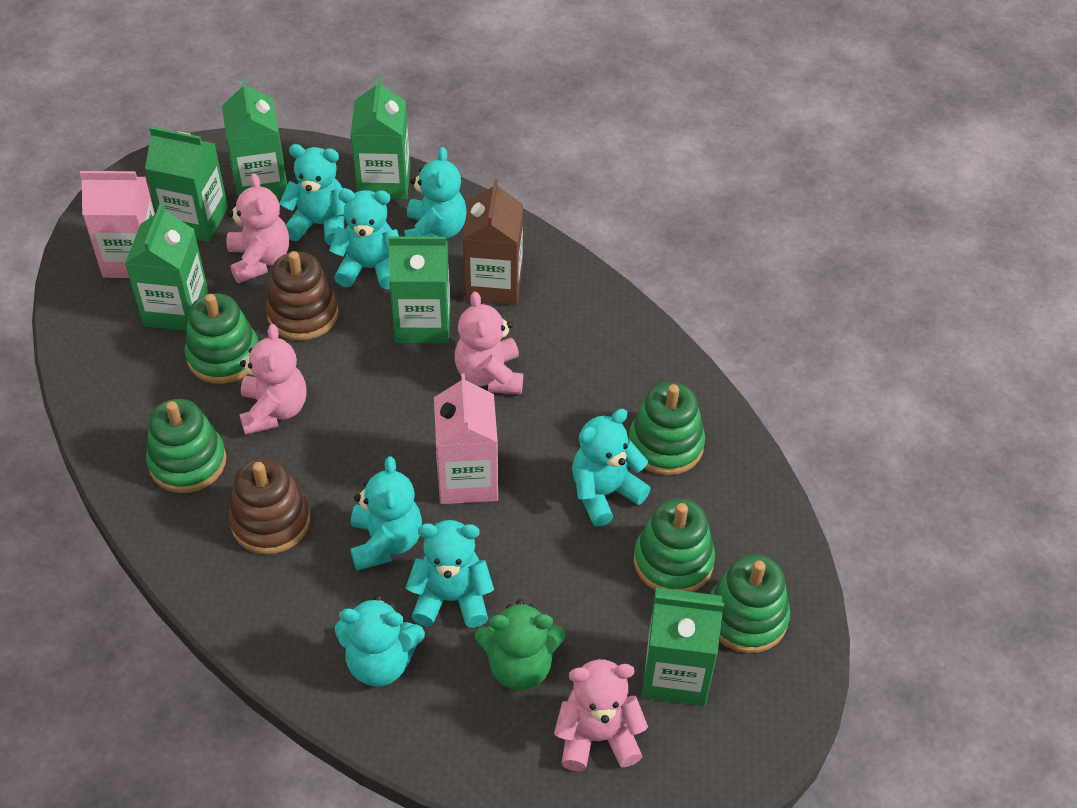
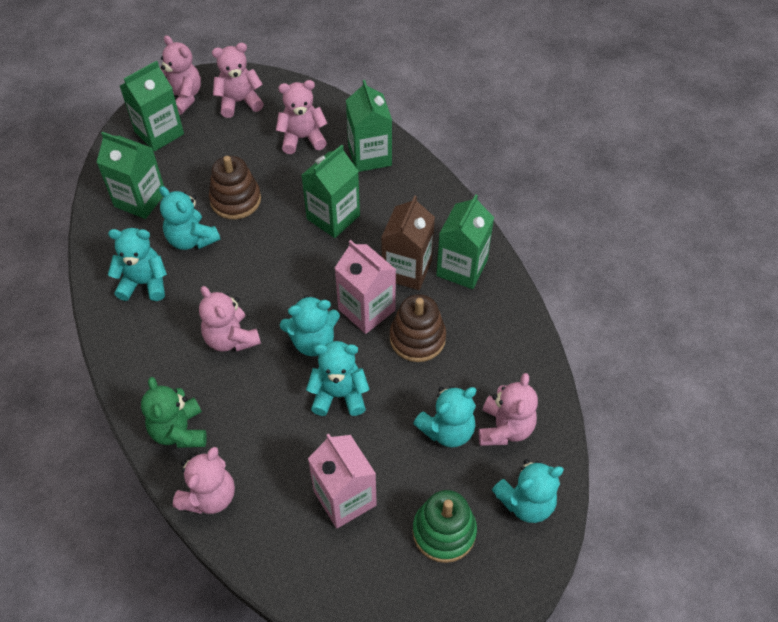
green carton: [125,203,209,331] [145,127,228,242] [222,79,287,199] [350,77,410,200] [389,237,450,344] [642,588,724,706] = 6 -> [96,132,164,219] [120,61,184,151] [302,145,360,238] [346,80,392,172] [436,194,494,289] = 5
green stacking toy: [146,399,226,493] [185,293,258,384] [629,382,705,475] [634,498,715,592] [710,554,790,653] = 5 -> [413,490,477,563] = 1
pink teddy bear: [226,173,289,283] [239,324,307,435] [455,291,523,394] [554,659,648,771] = 4 -> [160,35,201,115] [173,447,235,514] [199,286,261,352] [212,43,264,118] [276,80,328,154] [479,373,538,446] = 6
turquoise teddy bear: [279,144,346,246] [329,189,399,289] [335,595,425,687] [351,456,422,571] [404,147,467,239] [406,520,494,628] [572,409,651,527] = 7 -> [108,228,167,301] [159,186,220,250] [280,295,340,356] [306,341,370,416] [413,386,477,448] [492,459,564,523] = 6

